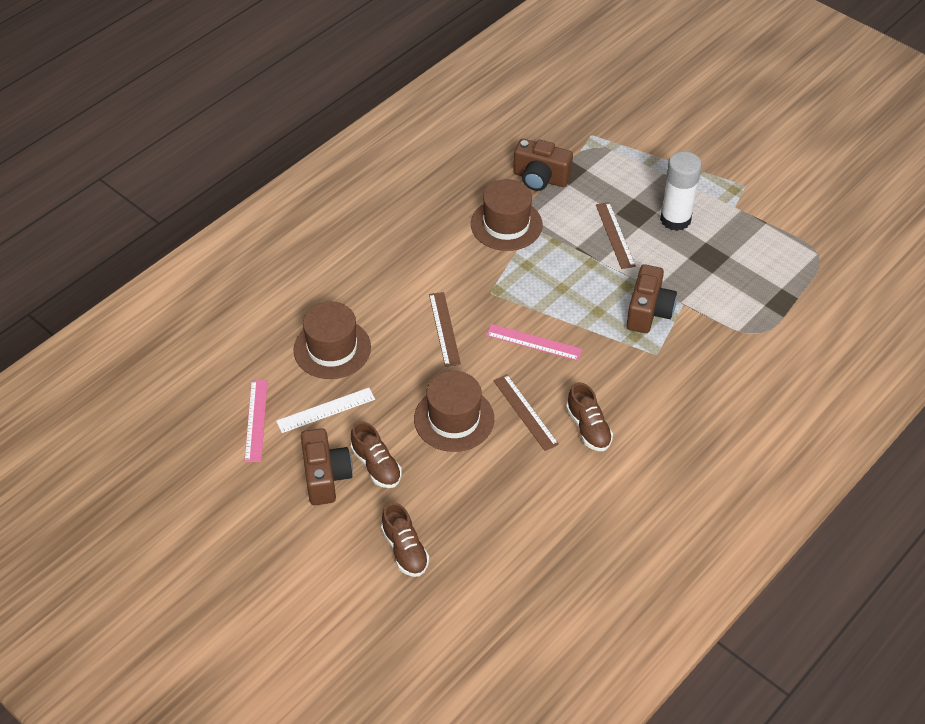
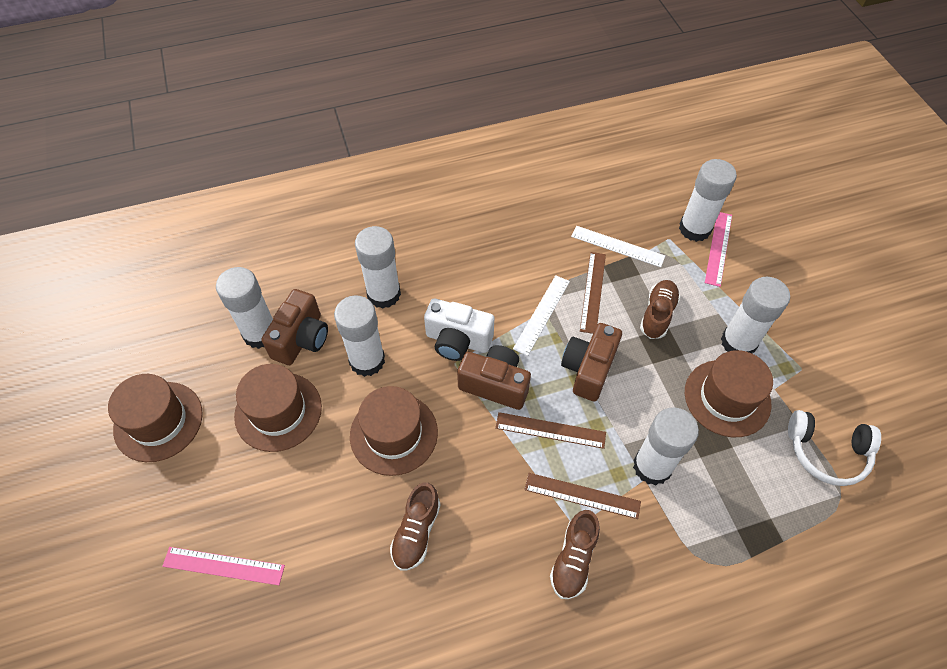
brown hat: [293,302,371,379] [414,371,494,452] [471,179,543,251] = 3 -> [108,374,203,462] [234,364,322,452] [350,386,438,476] [685,350,773,437] = 4
white camera: none = 0 -> [424,299,494,361] = 1
white glue stick: [660,151,702,231] = 1 -> [216,267,273,349] [334,295,385,377] [355,226,401,309] [633,408,699,485] [679,159,737,242] [721,277,790,353] = 6
white headphones: none = 0 -> [788,410,881,486] = 1
white ruler: [276,388,375,433] = 1 -> [513,275,570,356] [571,226,665,267] = 2

